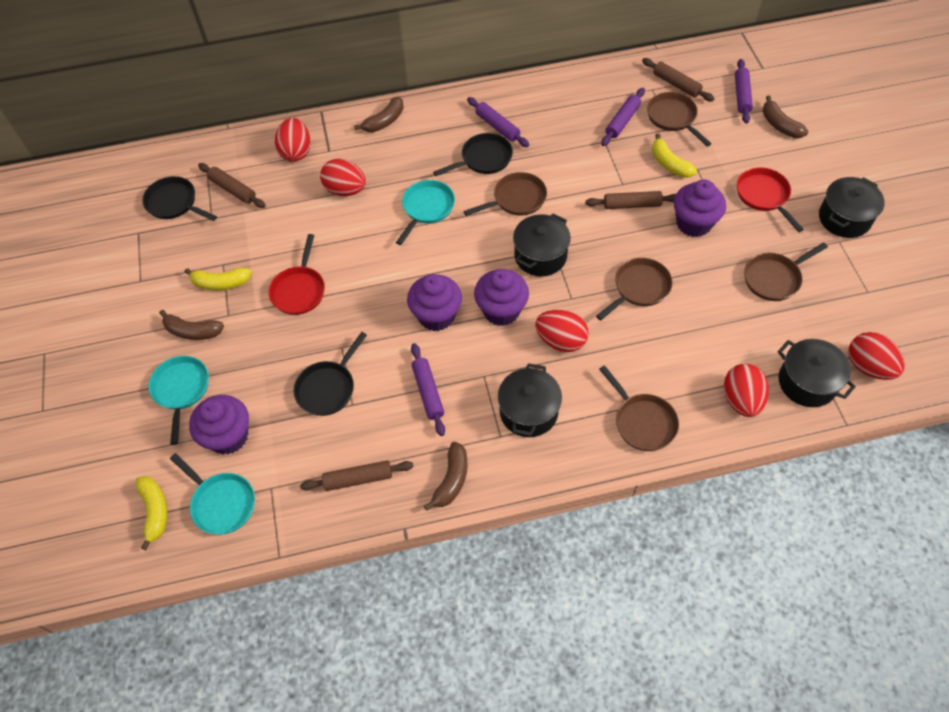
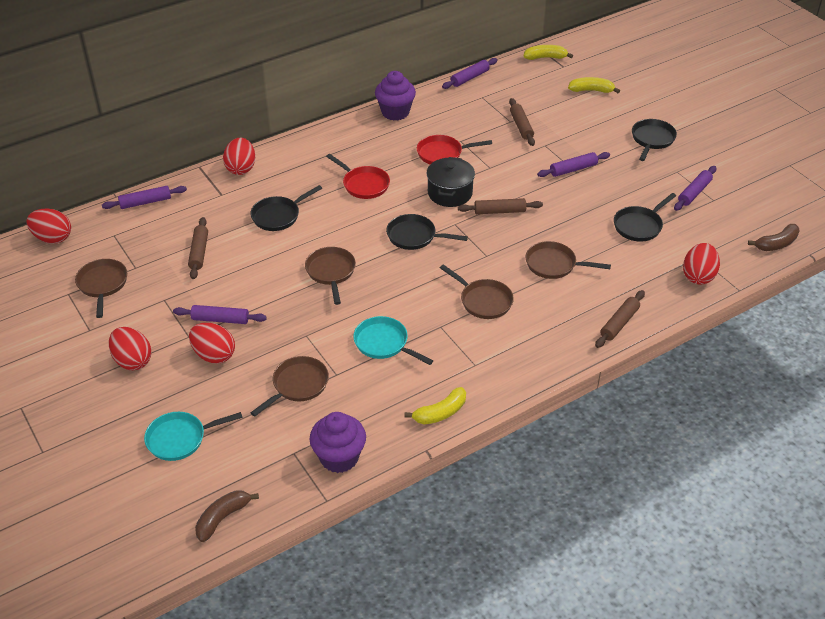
black pan: [142,176,217,221] [293,332,367,416] [433,133,513,176] = 3 -> [250,185,322,231] [386,214,468,250] [614,193,676,242] [632,119,677,161] = 4
black pot: [498,363,562,437] [513,213,571,276] [778,339,856,407] [819,177,885,238] = 4 -> [426,157,475,207] = 1
brown banana: [159,310,224,340] [354,96,404,132] [424,442,467,511] [762,96,808,138] = 4 -> [195,490,259,542] [748,224,800,251] = 2
purple cupcake: [189,395,249,454] [407,274,462,331] [474,269,529,326] [674,180,726,237] = 4 -> [309,412,366,473] [375,71,416,121] = 2
purple rolling pin: [411,343,445,436] [467,97,529,147] [601,88,645,146] [735,59,753,123] = 4 -> [102,186,187,209] [173,305,267,324] [442,58,497,89] [537,152,610,177] [674,166,716,211] = 5
turquoise pan: [149,356,209,445] [170,453,255,535] [396,180,455,245] = 3 -> [144,412,243,461] [353,316,433,365] = 2

